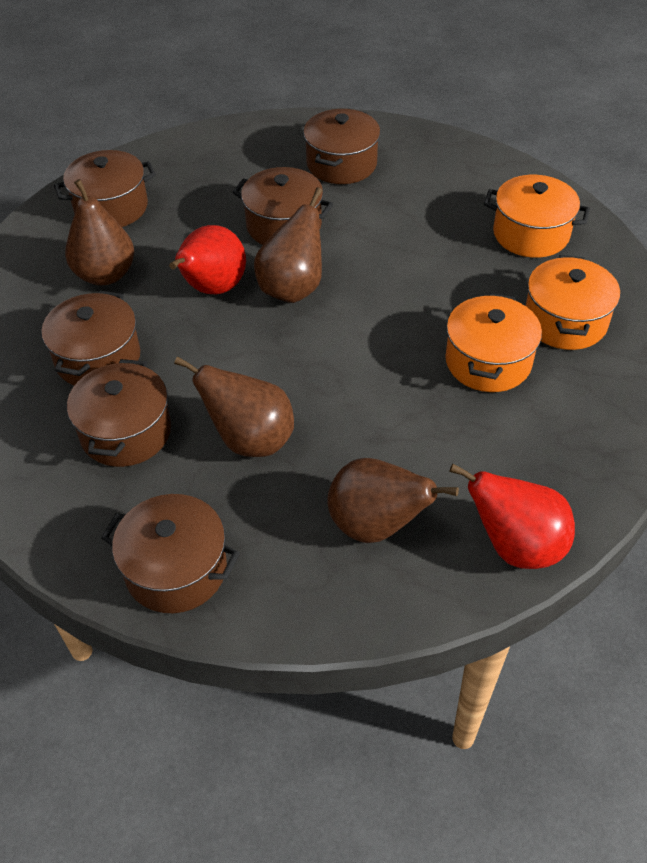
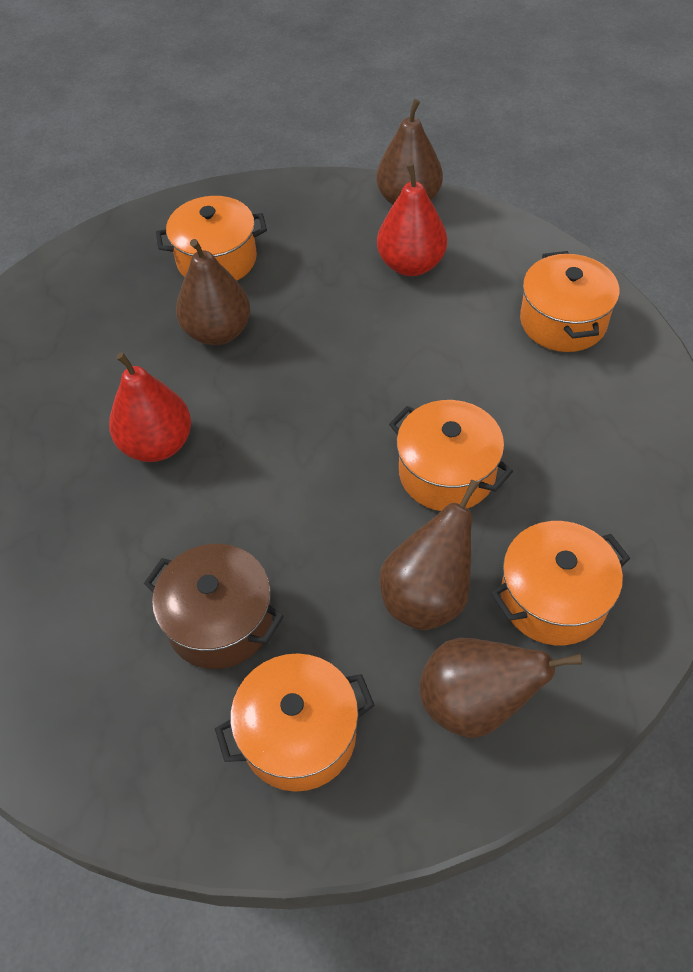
brown pot: [42,290,140,386] [54,150,156,227] [67,359,171,467] [101,494,240,613] [232,167,333,245] [303,109,380,184] = 6 -> [144,544,284,669] = 1
orange pot: [445,293,542,392] [484,175,590,258] [526,255,620,350] = 3 -> [156,196,267,281] [215,653,375,792] [389,400,513,511] [491,521,630,645] [520,251,620,352] = 5

